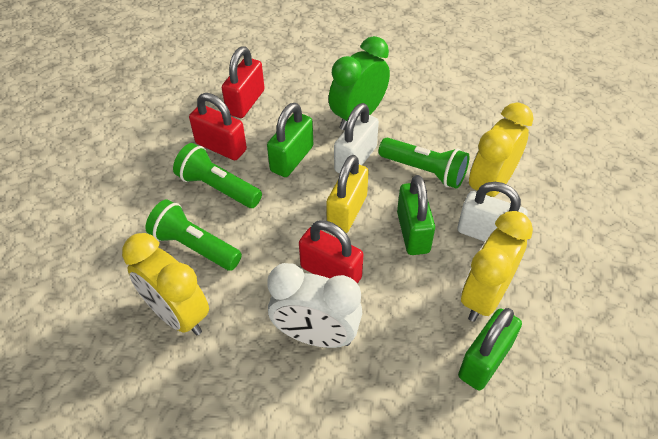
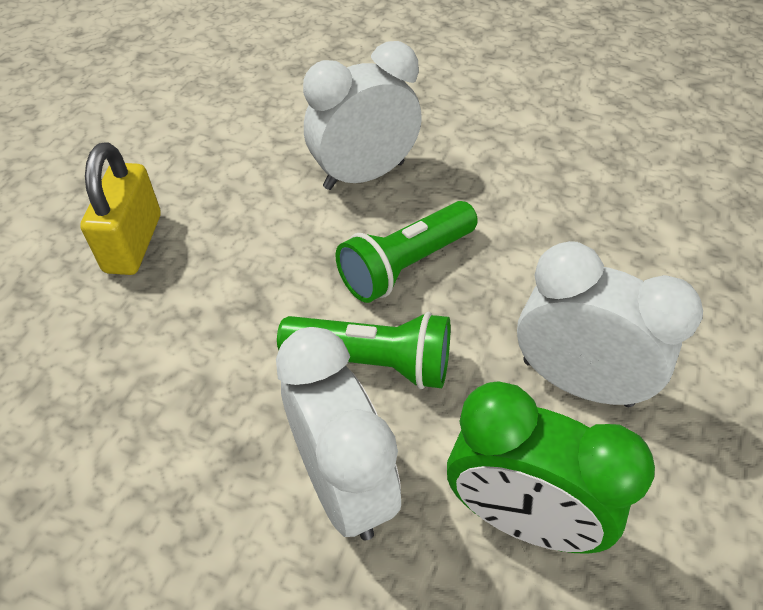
green flashlight: [145,199,242,271] [173,143,262,208] [379,138,470,189] = 3 -> [277,312,451,389] [336,201,478,303] = 2
green padlock: [267,103,313,177] [397,175,435,255] [458,308,522,391] = 3 -> none = 0
red padlock: [189,93,247,160] [222,46,265,118] [299,220,364,284] = 3 -> none = 0
white clock: [267,263,362,348] = 1 -> [276,327,401,540] [303,41,422,190] [517,241,703,407] = 3
white padlock: [334,103,379,173] [458,182,528,242] = 2 -> none = 0
yellow clock: [122,233,209,335] [461,211,533,322] [469,102,534,197] = 3 -> none = 0

